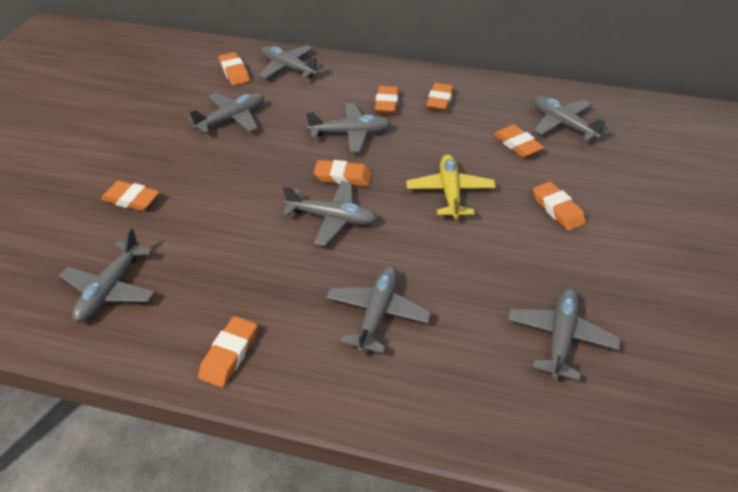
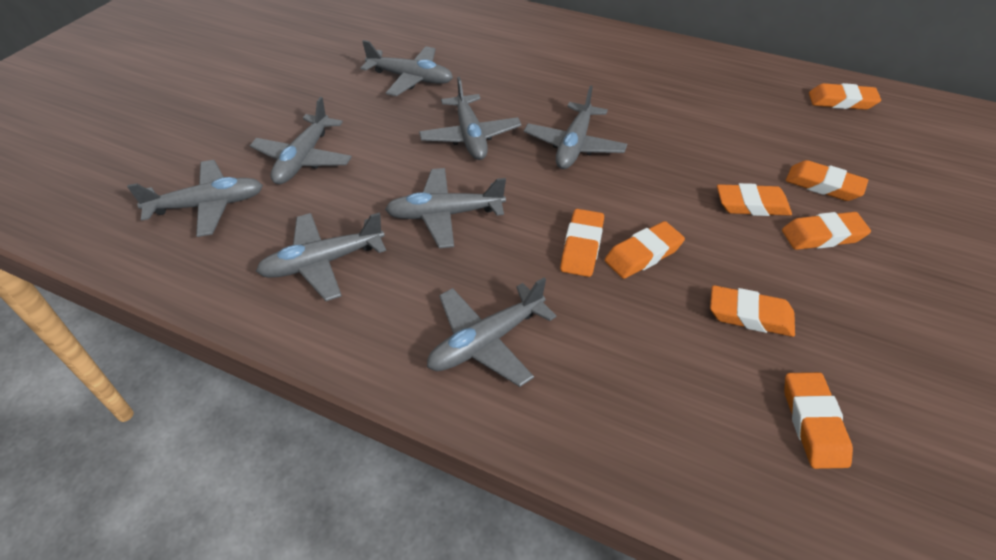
yellow plane: [406,154,496,219] = 1 -> none = 0

